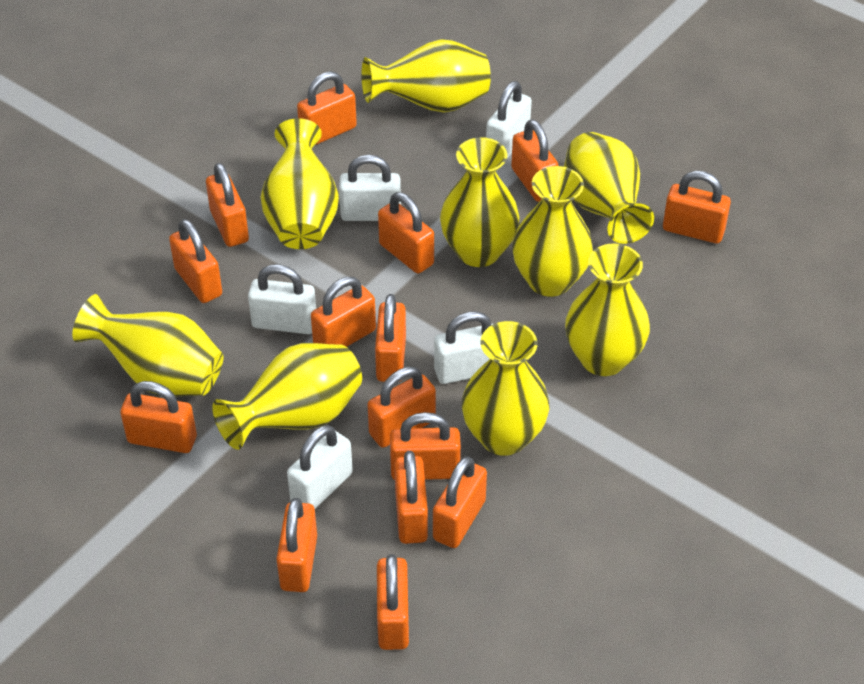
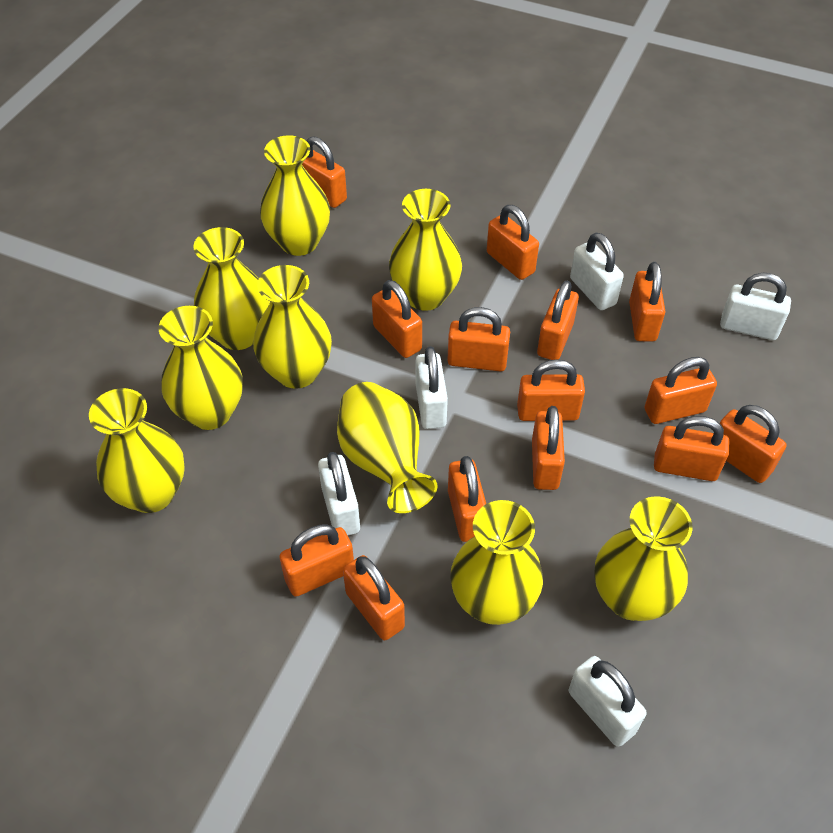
orange padlock: [120,381,197,453] [169,219,222,303] [206,163,249,247] [276,498,317,592] [297,71,357,145] [311,277,376,347] [367,367,436,448] [375,294,406,382] [377,554,409,650] [378,192,434,273] [390,412,461,480] [394,451,428,544] [433,456,487,548] [511,119,559,202] [663,171,731,243] = 15 -> [279,524,354,597] [302,136,347,208] [343,555,405,640] [372,280,422,358] [447,307,510,371] [448,456,486,542] [487,205,539,280] [517,359,585,421] [532,406,565,490] [537,281,579,360] [629,262,665,342] [644,357,717,424] [654,416,729,481] [720,405,787,483] = 14

